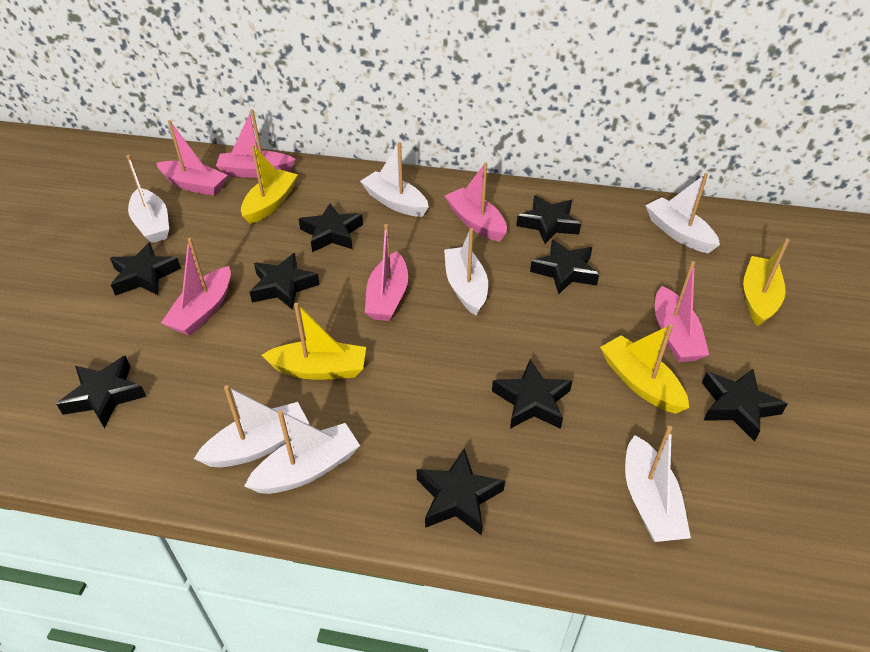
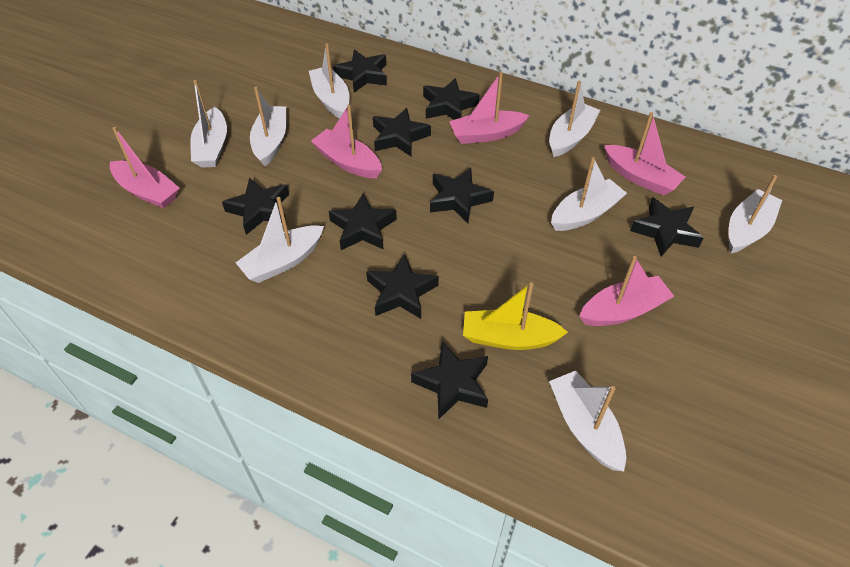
pink boat: [156,120,228,196] [161,238,231,336] [216,109,295,178] [365,224,408,321] [445,163,507,242] [655,261,709,362] = 6 -> [110,127,180,208] [311,105,382,178] [449,72,530,144] [579,256,674,326] [604,112,685,196] = 5
white boat: [126,155,169,243] [194,385,310,467] [245,410,360,494] [360,142,429,217] [444,228,488,315] [625,426,691,542] [645,173,720,253] = 7 -> [190,80,227,168] [236,197,324,283] [250,87,286,167] [309,43,349,118] [549,81,600,157] [549,371,626,471] [551,157,627,231] [729,175,782,253] = 8
yellow boat: [241,145,298,224] [262,303,366,380] [600,324,689,414] [743,239,790,326] = 4 -> [463,282,568,350] = 1

